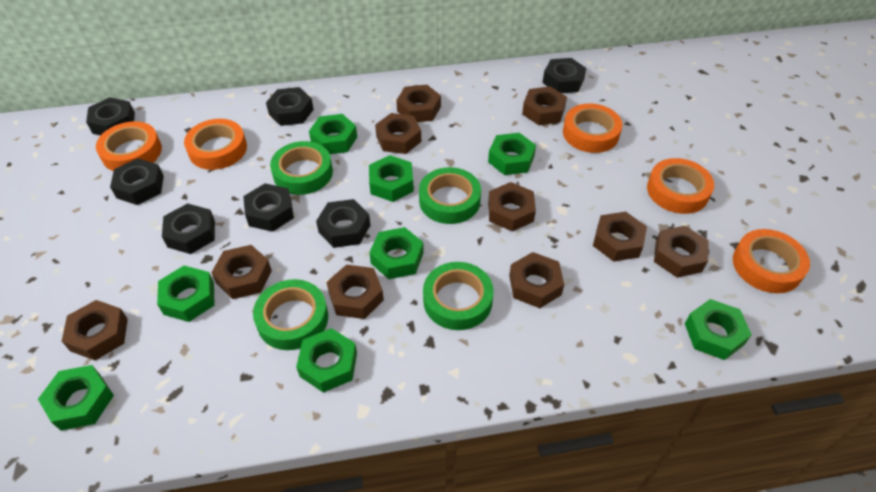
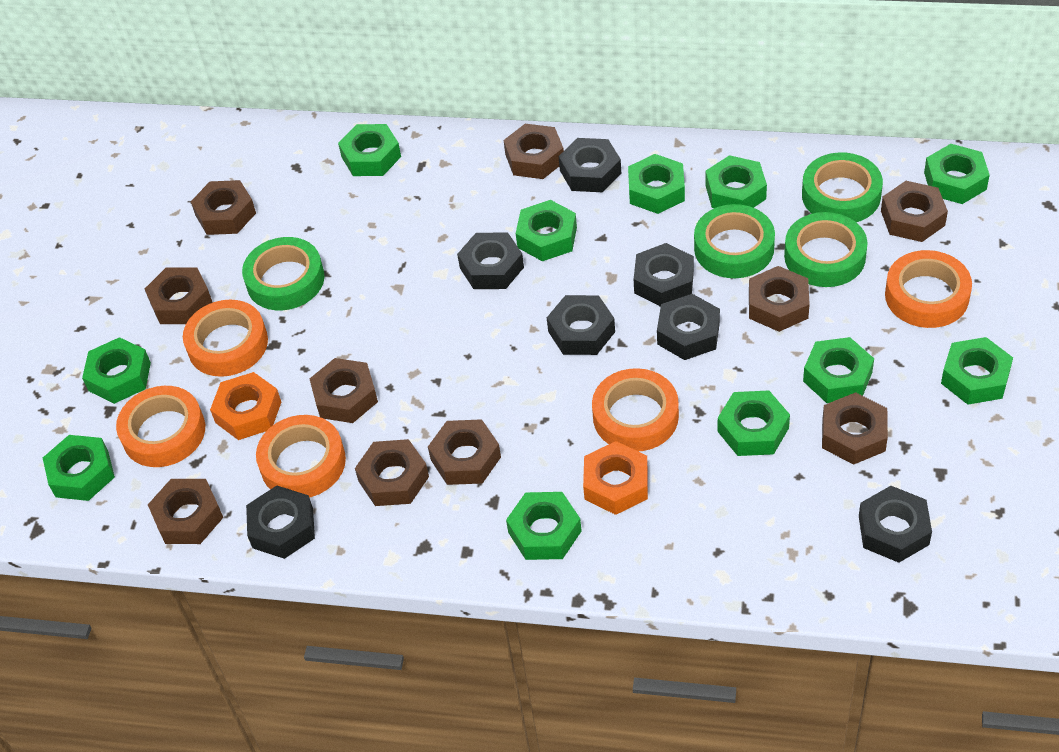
green nut: [38,365,114,431] [157,266,215,322] [296,328,357,393] [309,114,357,154] [369,155,414,202] [369,227,424,279] [488,133,536,175] [685,299,752,360] = 8 -> [43,435,115,501] [82,337,151,404] [338,124,401,176] [506,492,582,560] [516,200,577,261] [628,154,685,214] [705,155,767,208] [717,390,790,456] [803,337,874,403] [924,144,990,204] [941,337,1013,405] = 11
orange nut: none = 0 -> [210,372,281,440] [583,441,648,515] = 2

